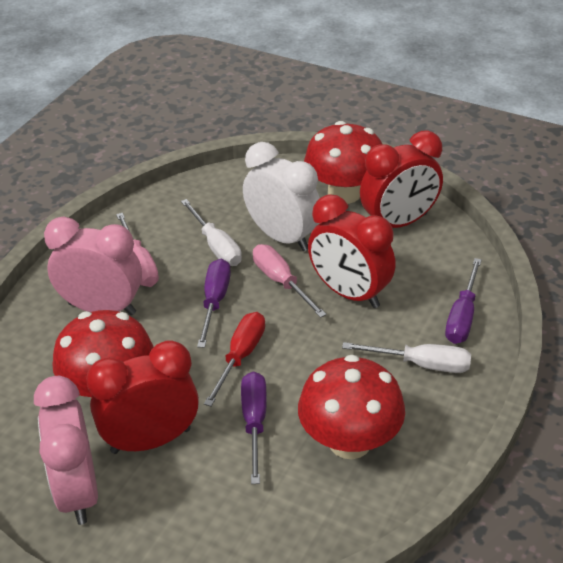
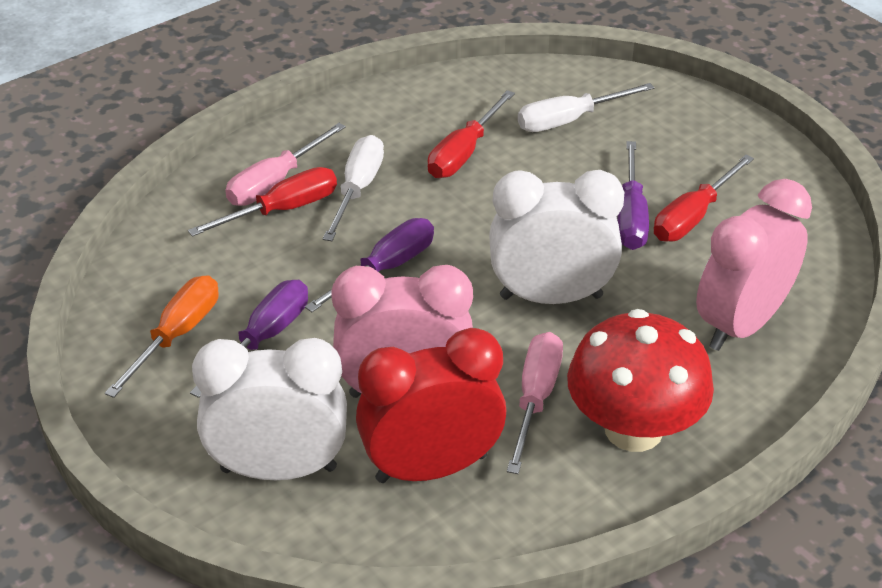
orange screwdriver: none = 0 -> [105,275,219,398] = 1
red clock: [86,340,199,454] [308,195,396,308] [360,131,443,228] = 3 -> [356,328,506,483] = 1
red mushroom: [52,310,154,397] [298,355,405,459] [304,121,382,204] = 3 -> [567,309,714,452] = 1
red screwdriver: [204,312,265,406] = 1 -> [188,167,337,237] [427,90,515,178] [654,154,754,242] = 3
white clock: [243,142,320,251] = 1 -> [192,338,347,480] [489,170,624,304] = 2

